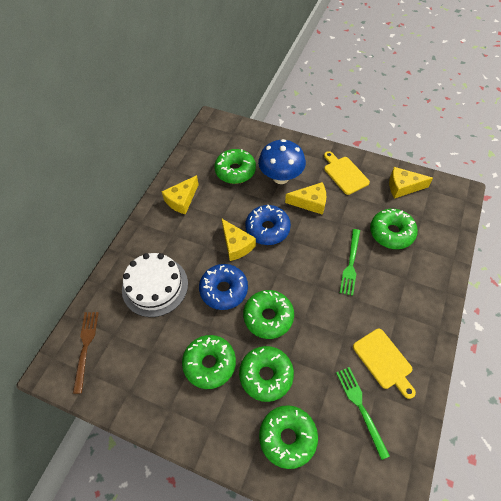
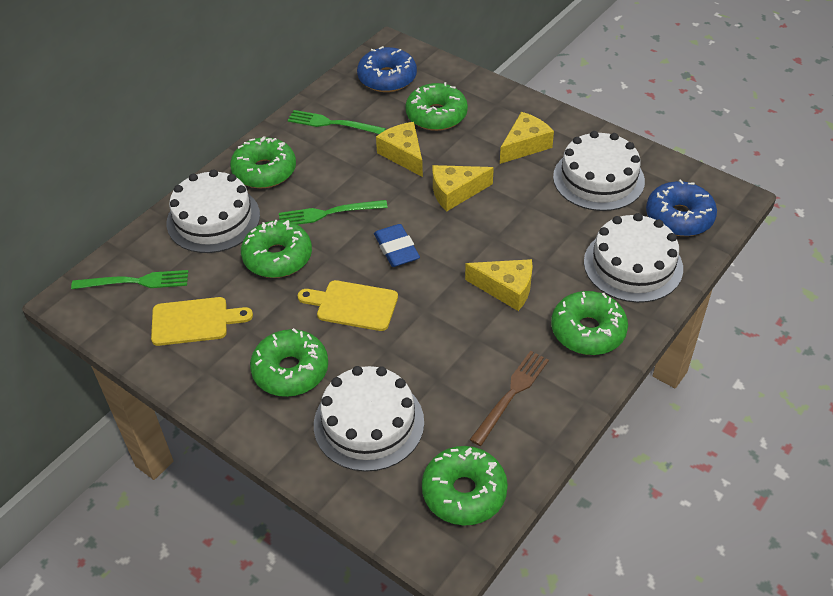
blue eraser: none = 0 -> [374,224,420,267] = 1
blue mushroom: [258,139,306,184] = 1 -> none = 0
green fork: [336,367,390,460] [340,229,360,296] = 2 -> [71,270,188,289] [279,200,388,225] [288,110,386,134] = 3
white cake: [122,253,188,317] = 1 -> [166,169,260,253] [314,366,424,472] [553,131,645,211] [584,213,683,303] = 4

